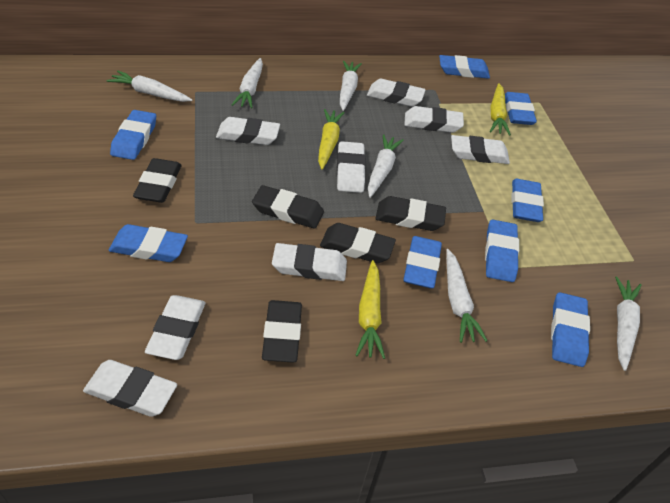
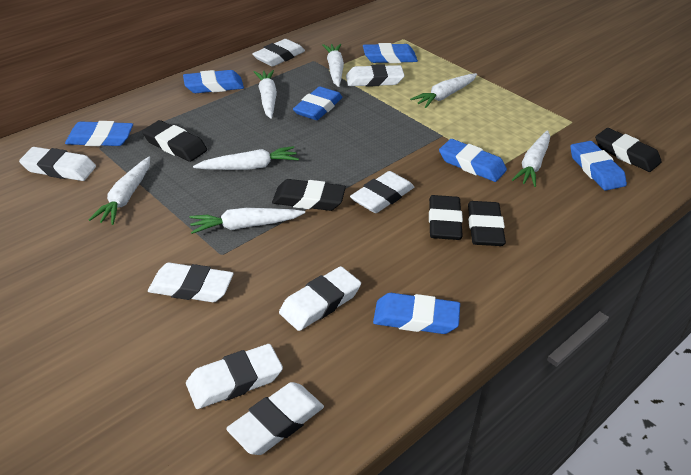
blue eraser: [109,224,188,262] [110,110,156,160] [403,236,442,289] [439,55,490,79] [485,219,519,282] [505,92,537,125] [511,179,544,222] [551,292,590,367] = 8 -> [65,121,133,146] [183,70,244,93] [293,86,343,120] [363,43,418,63] [373,293,460,334] [439,139,507,182] [570,141,627,191] = 7
white carrot: [106,71,192,102] [232,58,263,109] [340,61,362,111] [368,134,404,198] [446,249,487,343] [615,277,642,371] = 6 -> [88,157,150,225] [189,208,305,234] [193,146,299,170] [254,70,277,119] [322,44,344,87] [410,73,477,108] [512,130,550,187] = 7
yellow carrot: [318,109,345,170] [356,260,385,359] [490,83,511,136] = 3 -> none = 0

